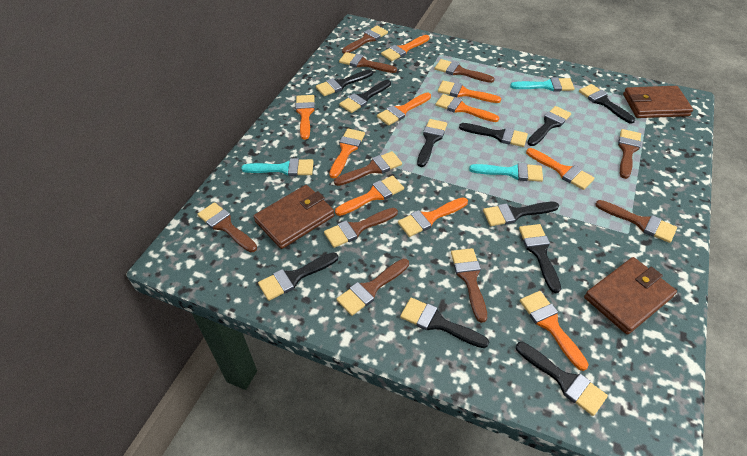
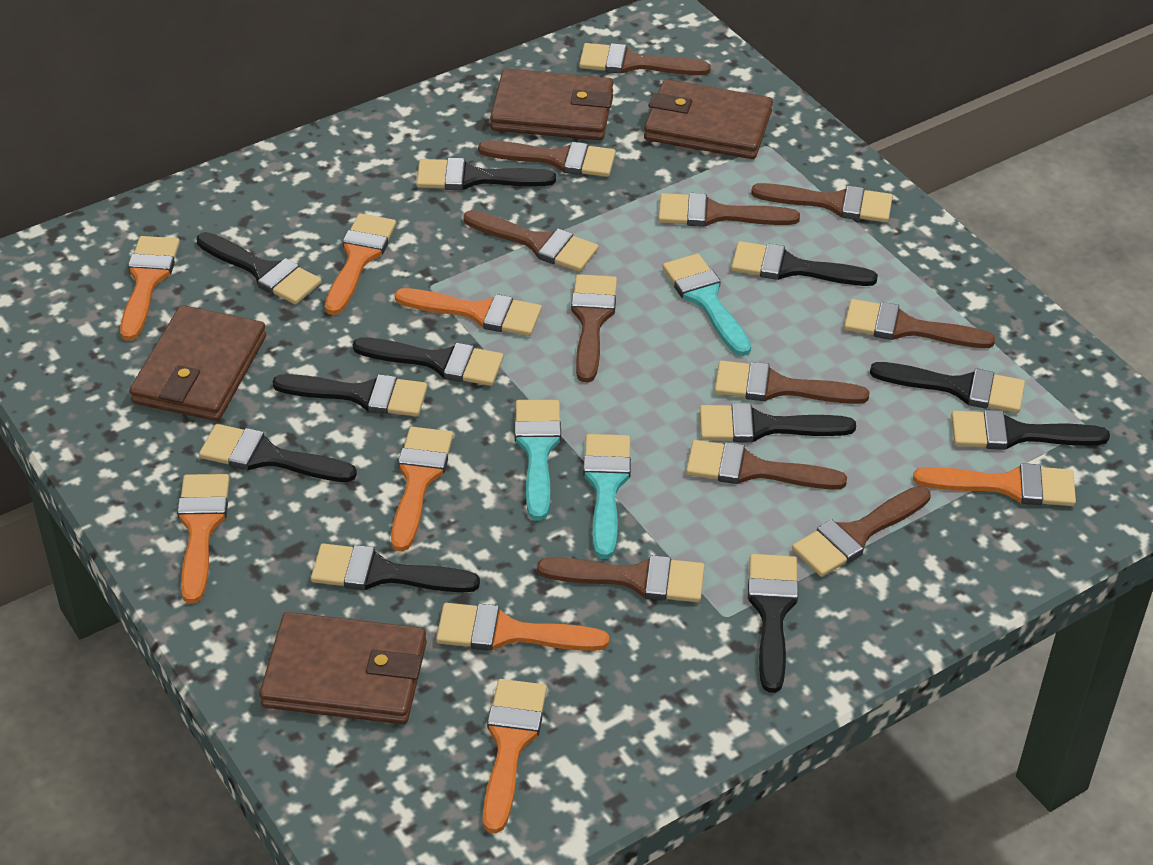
brown brush: [197,202,257,252] [324,208,398,248] [334,151,402,186] [336,259,409,316] [339,52,397,73] [342,26,388,54] [435,59,495,83] [451,248,487,323] [595,200,677,243] [618,129,641,179] = 10 -> [463,210,599,272] [478,140,616,177] [537,555,705,602] [571,274,617,383] [579,43,711,75] [658,193,800,227] [686,440,847,490] [715,361,870,404] [751,183,893,222] [792,486,931,577] [844,299,995,348] = 11
brown wallet: [254,185,334,249] [584,257,677,335] [623,86,693,118] = 3 -> [129,305,266,421] [259,612,427,724] [490,69,614,140] [644,79,773,159] = 4
orange brush: [296,95,315,140] [329,129,365,178] [335,176,404,216] [377,93,431,126] [381,35,429,61] [398,197,468,237] [435,94,499,122] [438,80,501,103] [520,291,589,371] [526,148,595,190] = 10 -> [120,236,180,341] [177,474,230,603] [325,213,396,315] [391,427,453,552] [395,288,542,336] [436,603,609,651] [483,679,547,833] [913,463,1076,506] = 8

